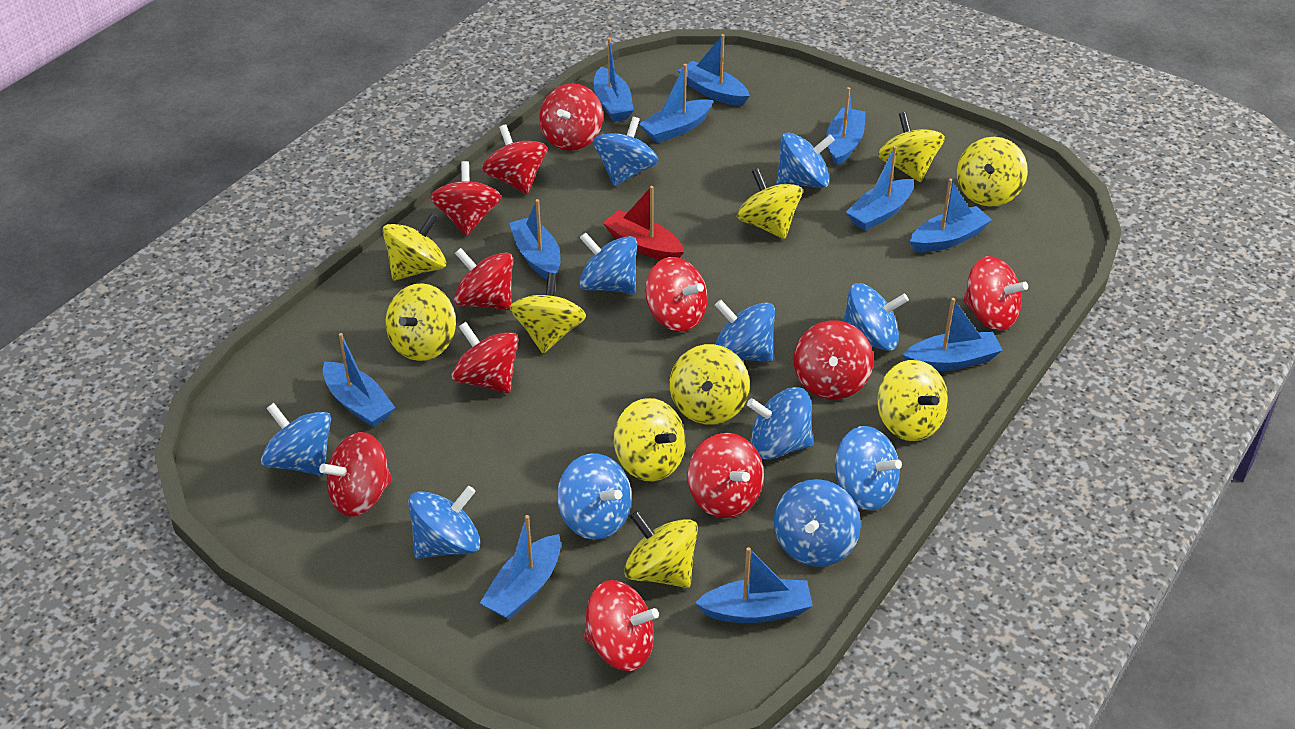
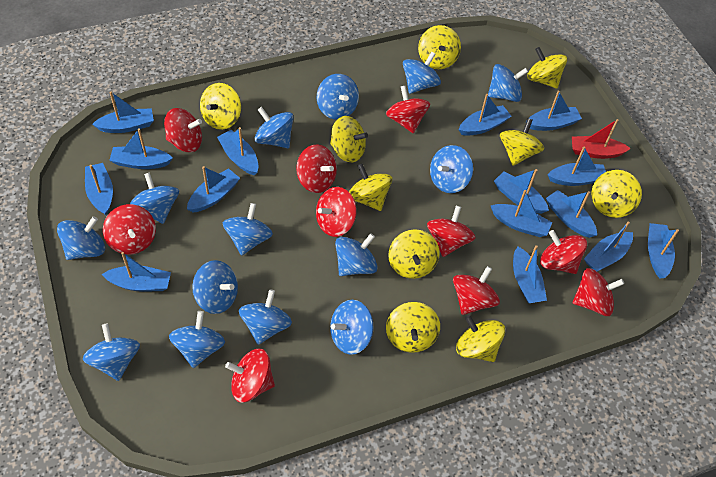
blue boat: [323,333,395,427] [480,515,561,620] [509,199,560,279] [593,38,634,122] [639,64,713,143] [678,34,750,106] [695,547,813,623] [826,87,866,166] [846,146,914,231] [903,298,1003,371] [910,179,992,252] = 11 -> [85,163,113,215] [92,92,154,133] [102,252,171,292] [109,128,173,169] [187,166,240,213] [217,127,258,176] [458,94,511,136] [491,190,552,237] [494,169,549,214] [513,245,547,303] [526,90,582,131] [546,190,597,238] [547,147,606,186] [584,221,633,271] [648,223,679,279] = 15
blue spinning top: [261,403,331,476] [408,486,481,559] [557,454,632,540] [579,232,637,293] [593,117,658,186] [715,300,775,362] [747,387,813,460] [774,479,861,567] [776,132,835,188] [835,426,902,511] [843,283,909,351] = 11 -> [57,216,105,260] [83,323,140,381] [130,173,179,224] [169,311,225,368] [192,260,238,314] [223,203,273,255] [239,289,292,345] [255,107,294,148] [317,74,359,120] [330,300,373,355] [335,233,378,276] [403,52,441,94] [430,145,473,193] [488,64,528,102] = 14
red spinning top: [319,432,392,517] [430,161,501,236] [452,322,519,393] [454,248,513,310] [482,125,547,194] [539,83,603,151] [584,580,659,671] [645,257,708,332] [687,433,764,518] [794,320,873,399] [963,256,1028,331] = 11 -> [103,204,156,255] [164,108,202,152] [225,349,275,403] [296,144,337,193] [316,187,357,237] [386,85,430,134] [427,206,475,257] [453,266,500,315] [540,230,587,274] [573,268,624,316] = 10

